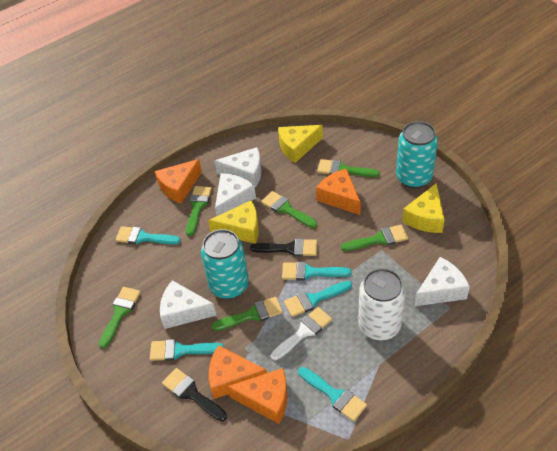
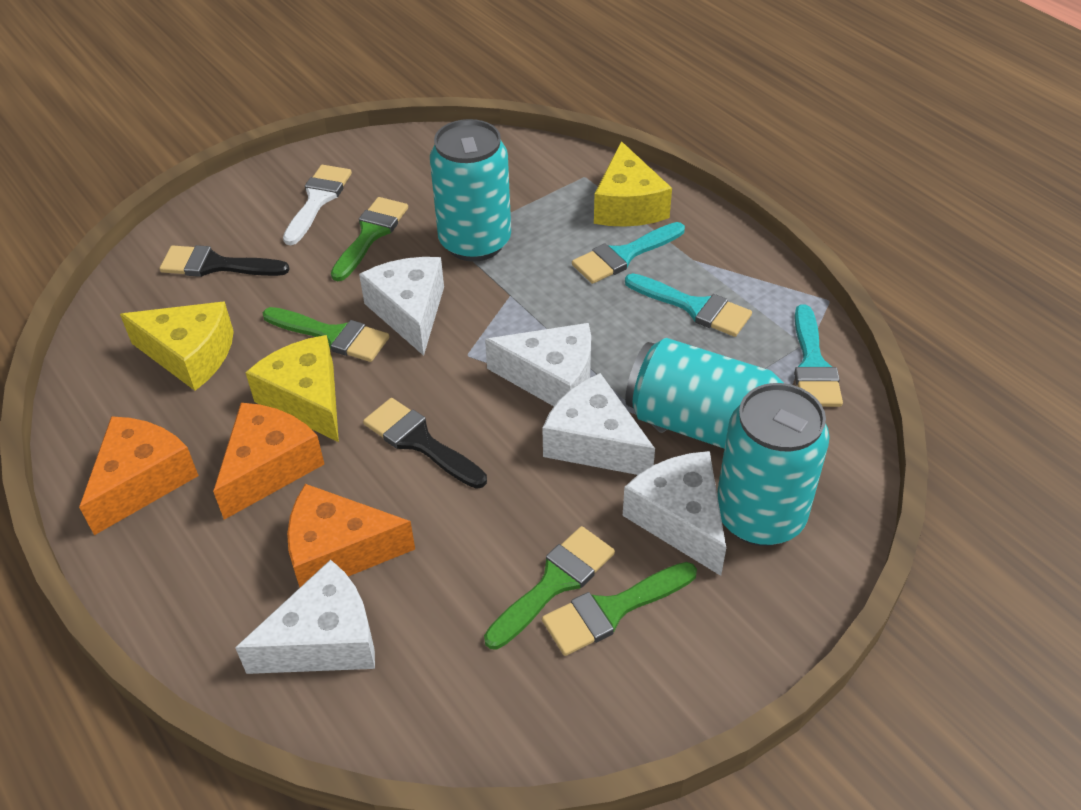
green brush: [99,287,141,349] [186,186,212,236] [211,297,283,331] [261,191,317,228] [317,159,380,177] [341,225,408,251] = 6 -> [263,307,389,362] [331,197,408,281] [484,526,615,650] [542,562,697,656] = 4
orange cheese: [155,159,202,204] [209,345,267,399] [227,368,287,424] [316,169,361,215] = 4 -> [79,416,199,535] [213,403,324,520] [287,484,415,587] = 3
turquoise brush: [115,226,181,244] [150,339,224,361] [282,262,351,280] [284,281,352,317] [298,367,367,422] = 5 -> [572,222,685,284] [625,273,752,337] [794,305,843,407] = 3
turquoise can: [201,229,249,299] [396,121,438,188] = 2 -> [430,119,511,262] [625,338,791,449] [717,383,830,546] = 3
white can: [358,268,406,340] = 1 -> none = 0
white cheese: [160,280,216,329] [214,147,262,187] [215,173,256,216] [414,257,470,306] = 4 -> [235,559,375,674] [359,257,444,356] [485,323,591,406] [542,373,655,475] [623,451,726,576] = 5

